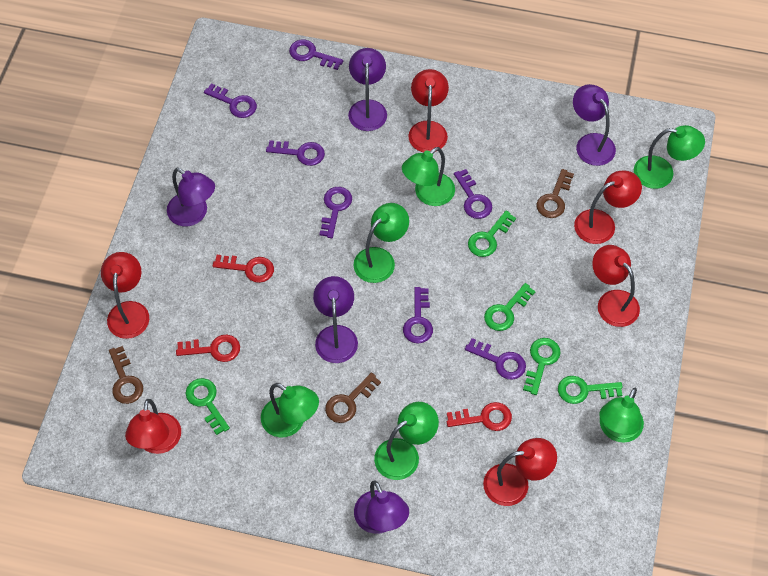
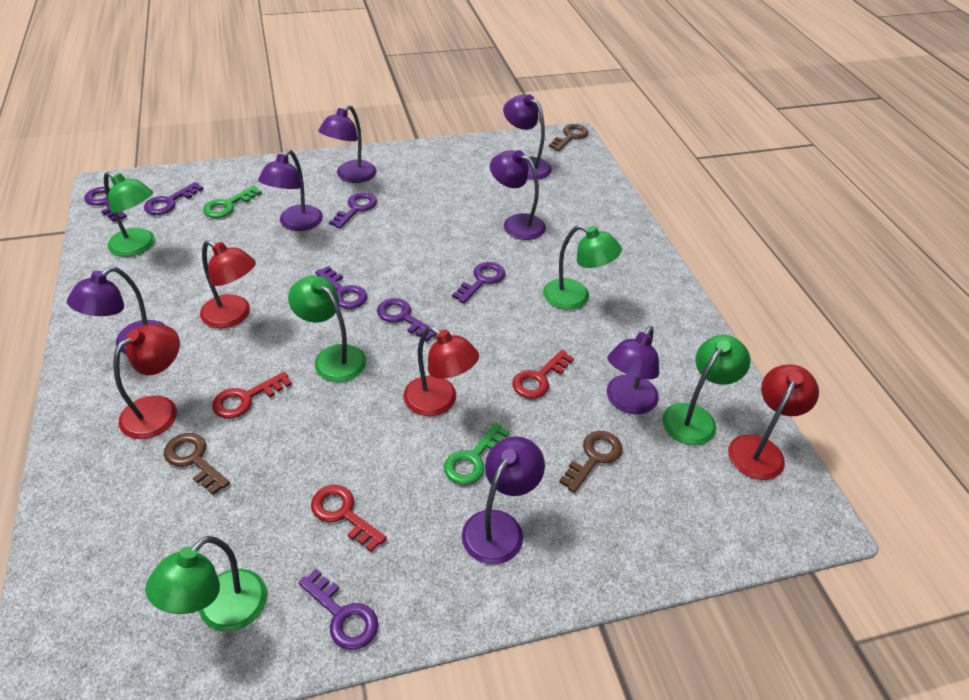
green key: [186,378,230,435] [468,211,516,257] [484,283,536,331] [523,338,561,395] [558,376,623,404] = 5 -> [203,186,261,218] [444,423,510,485] = 2
green lamp: [261,383,319,438] [353,203,409,283] [374,402,439,480] [402,147,455,206] [600,388,644,443] [634,125,705,189] = 6 -> [104,172,155,257] [145,536,267,632] [288,276,366,382] [543,225,622,310] [662,335,750,445] = 5
purple lamp: [167,168,215,226] [313,276,358,363] [348,48,387,131] [354,481,409,534] [573,84,616,166] = 5 -> [67,267,166,355] [258,150,323,231] [318,105,377,183] [462,436,545,565] [490,150,546,240] [503,94,552,180] [607,326,659,414] = 7
red lamp: [101,252,149,339] [125,399,181,454] [408,69,449,152] [483,438,557,506] [574,170,642,244] [592,245,640,327] = 6 -> [113,324,180,439] [200,240,256,328] [403,326,479,416] [728,364,819,480] = 4

